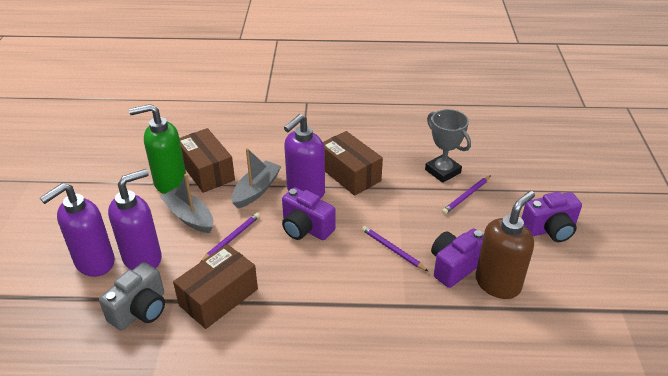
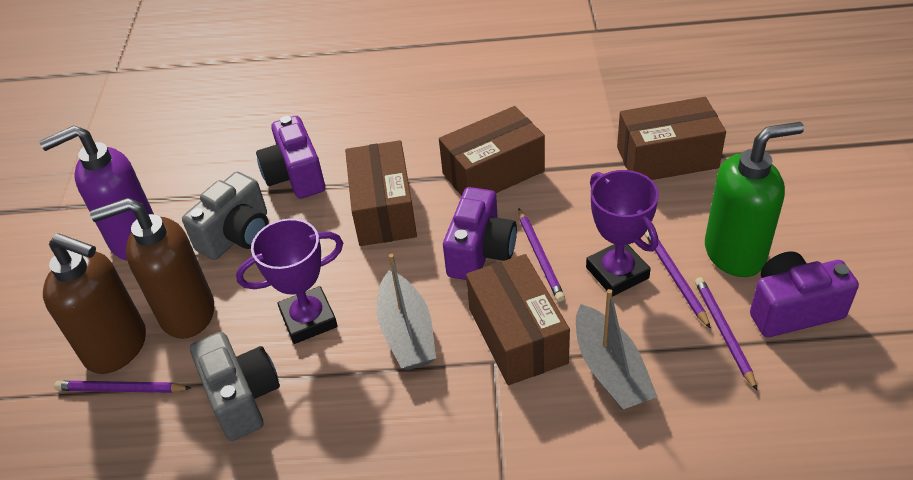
brown box: [173,244,258,329] [179,128,235,193] [323,131,383,196] = 3 -> [345,140,417,246] [439,106,545,196] [466,254,570,385] [617,97,726,180] = 4
brown soap dispenser: [475,191,535,299] = 1 -> [43,233,146,374] [90,198,214,339] = 2
grey camera: [99,262,165,330] = 1 -> [182,172,269,260] [190,332,280,441] = 2
grey trophy: [425,109,471,183] = 1 -> none = 0
purple pencil: [201,213,260,262] [362,226,428,271] [442,175,491,214] = 3 -> [54,381,191,393] [518,208,565,302] [645,230,711,329] [695,277,757,391] = 4
purple soap dispenser: [40,183,115,277] [108,169,162,270] [284,114,325,199] = 3 -> [40,125,154,260] = 1
purple trophy: none = 0 -> [236,218,343,344] [586,170,659,297] = 2

